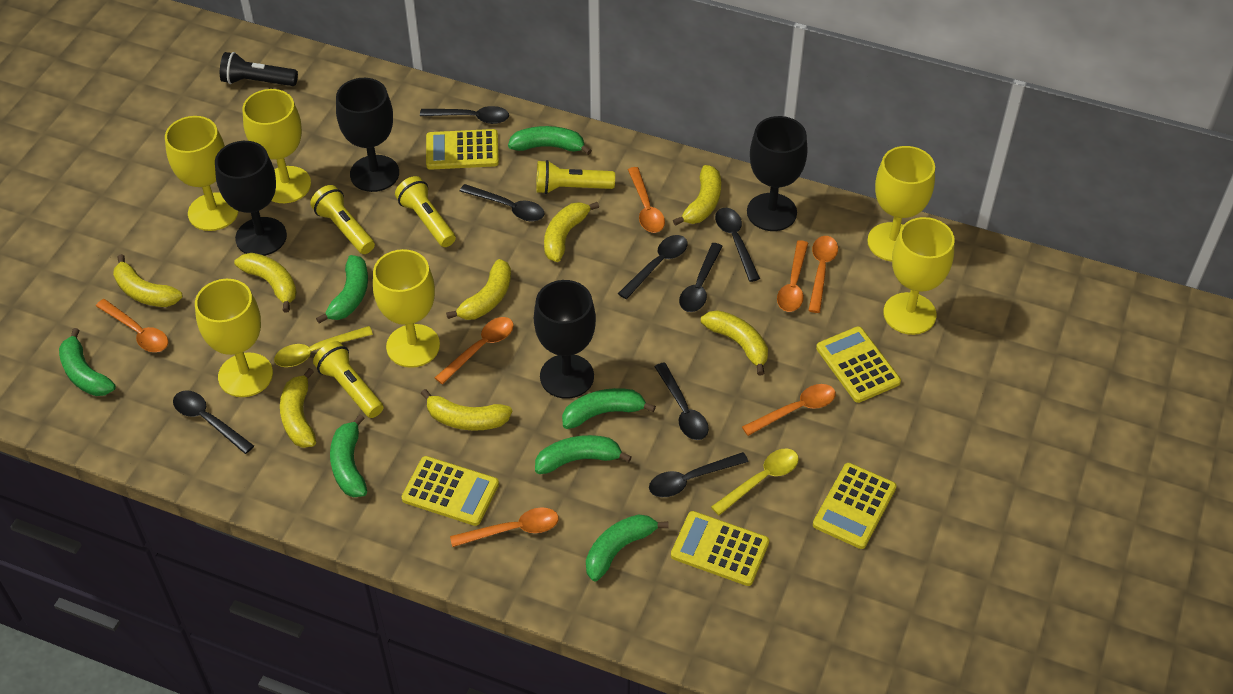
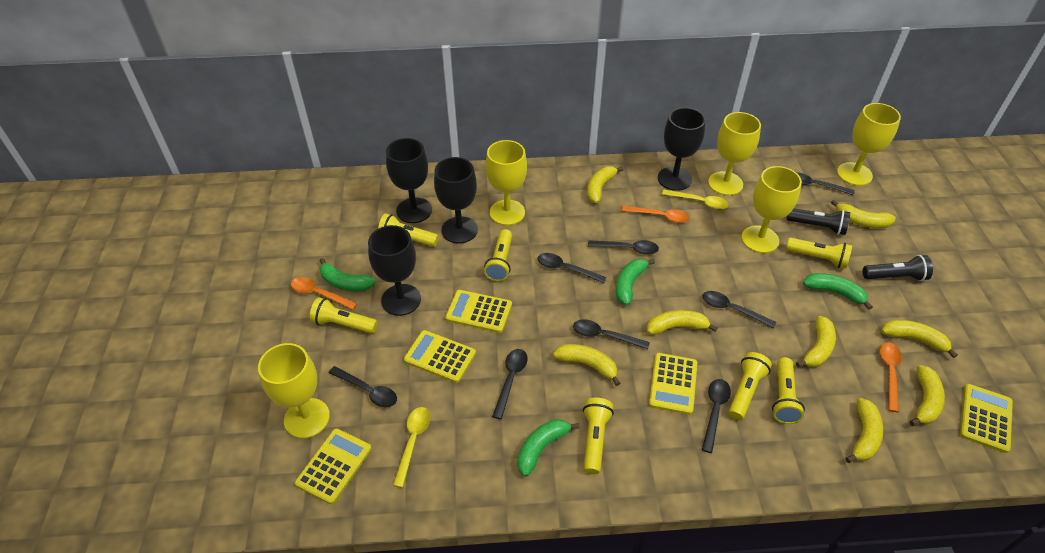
black flashlight: [220,52,298,86] = 1 -> [787,208,850,235] [863,255,933,281] = 2
green banana: [59,328,116,396] [316,255,368,324] [330,414,367,497] [508,126,592,155] [535,435,632,474] [562,388,656,429] [586,514,669,582] = 7 -> [319,258,376,291] [517,419,579,477] [616,259,655,305] [803,273,873,310] = 4
orange spoon: [96,299,168,352] [435,317,514,384] [450,507,558,547] [628,167,665,233] [742,384,836,436] [777,240,808,312] [808,236,838,313] = 7 -> [291,277,357,310] [622,206,690,223] [880,342,902,412] = 3
yellow flashlight: [310,185,375,254] [313,341,383,418] [395,176,456,247] [536,160,615,194] = 4 -> [309,297,378,334] [378,213,439,247] [484,229,512,281] [583,398,614,474] [729,352,772,420] [772,357,805,424] [786,238,852,269] = 7
yellow goblet: [165,116,239,231] [195,279,273,397] [242,89,311,203] [373,249,440,368] [867,146,935,262] [883,217,955,335] = 6 -> [258,343,330,439] [486,140,527,225] [708,112,761,196] [741,166,802,253] [837,103,901,186] = 5

